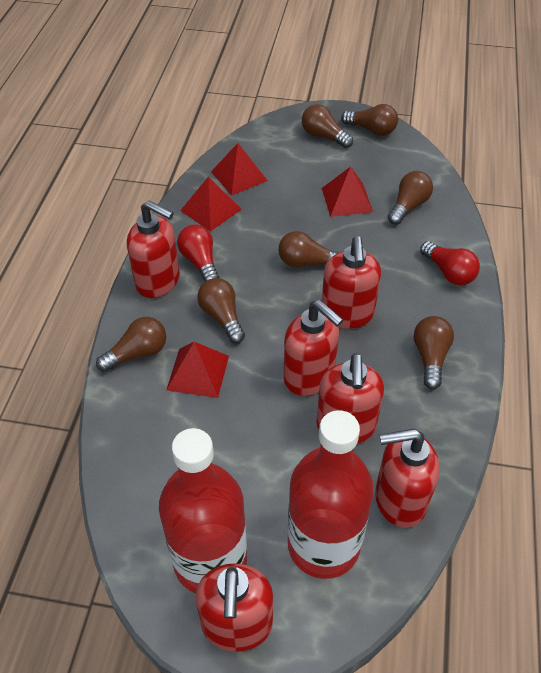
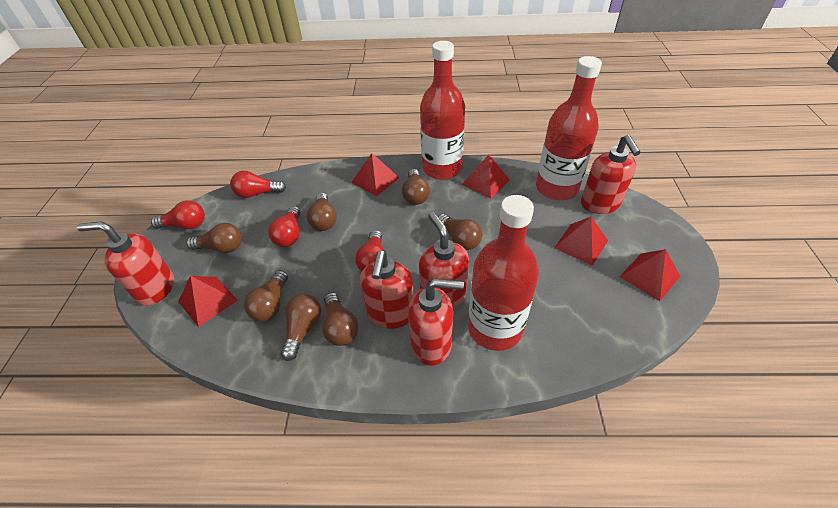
red bottle: [159,428,247,593] [288,410,374,579] = 2 -> [420,41,465,180] [468,195,539,351] [536,56,602,200] = 3
red light bulb: [177,225,219,282] [420,241,480,285] = 2 -> [151,200,205,229] [230,171,286,198] [268,206,300,247] [355,230,385,272] = 4
red pyramid: [166,342,229,398] [180,177,242,231] [211,143,268,195] [322,166,373,217] = 4 -> [178,276,238,327] [351,153,399,196] [462,155,510,199] [554,217,608,266] [620,249,680,301] = 5
red soap dispenser: [127,200,180,298] [195,563,273,652] [284,300,343,396] [316,353,384,444] [322,236,381,329] [375,429,440,528] = 6 -> [77,221,174,306] [360,250,414,329] [408,279,464,366] [419,212,469,308] [581,135,641,214] = 5

